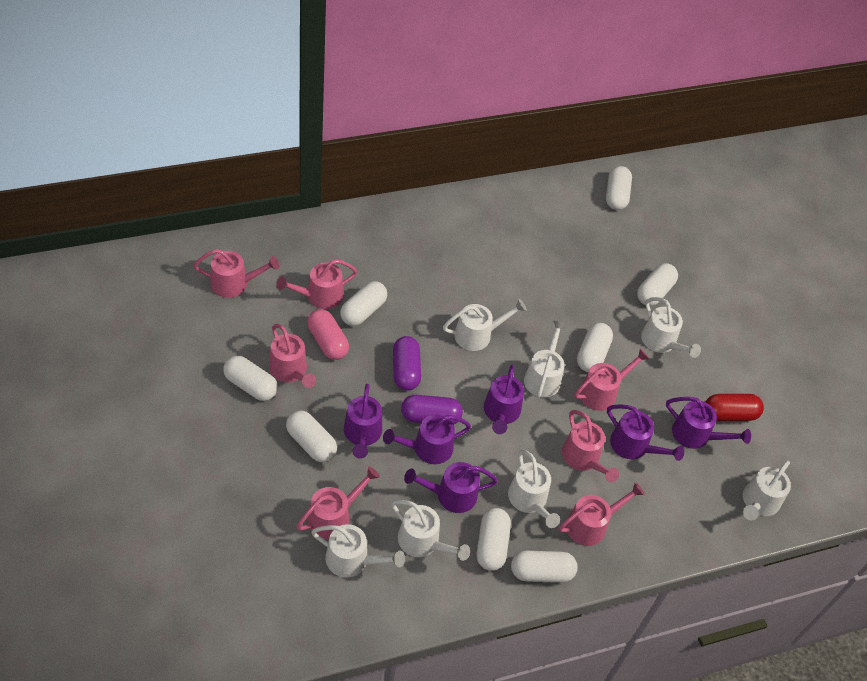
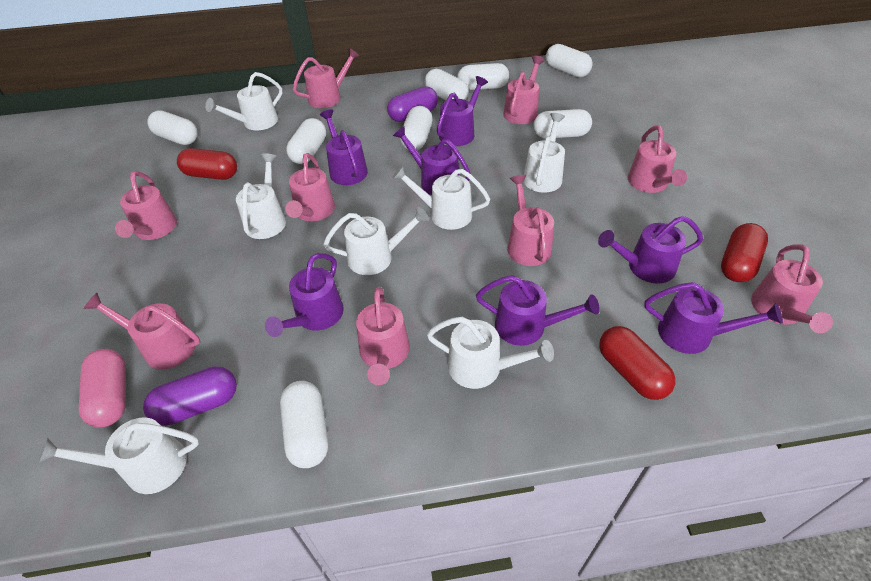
pink watering can: [194,249,279,298] [269,324,316,388] [276,259,357,309] [296,466,380,539] [559,482,645,546] [562,410,619,482] [574,349,649,411] = 7 -> [84,293,200,369] [115,171,177,240] [286,153,335,221] [293,48,360,108] [356,287,410,385] [503,56,545,124] [507,175,554,266] [628,125,687,193] [751,244,833,333] = 9
purple watering can: [344,384,382,459] [383,414,471,464] [404,462,498,513] [484,365,524,434] [607,404,684,461] [666,397,751,449] = 6 -> [265,253,344,337] [320,109,368,185] [393,126,471,195] [437,76,488,146] [476,275,600,346] [598,216,703,284] [644,282,783,354] = 7
red capsule: [706,394,764,421] = 1 -> [177,148,237,180] [599,326,676,400] [721,223,768,282] = 3

